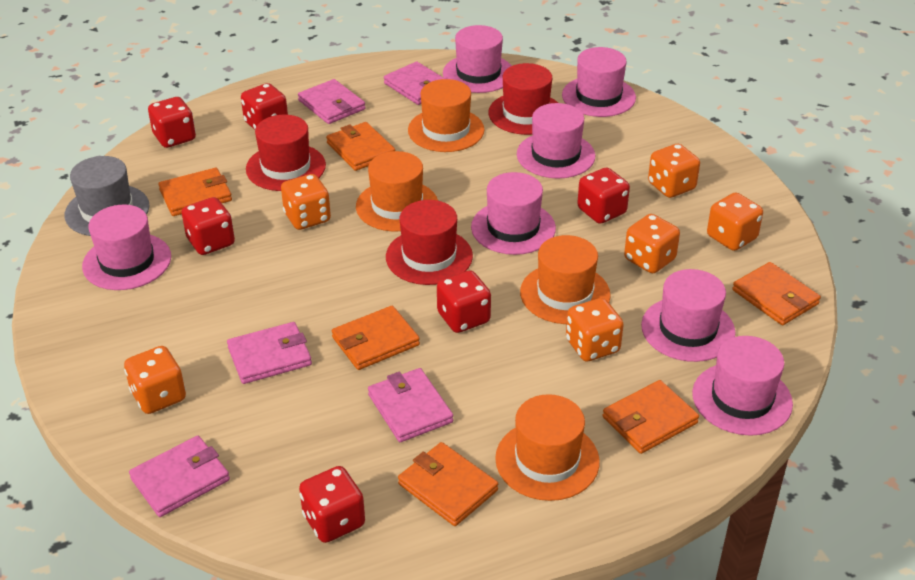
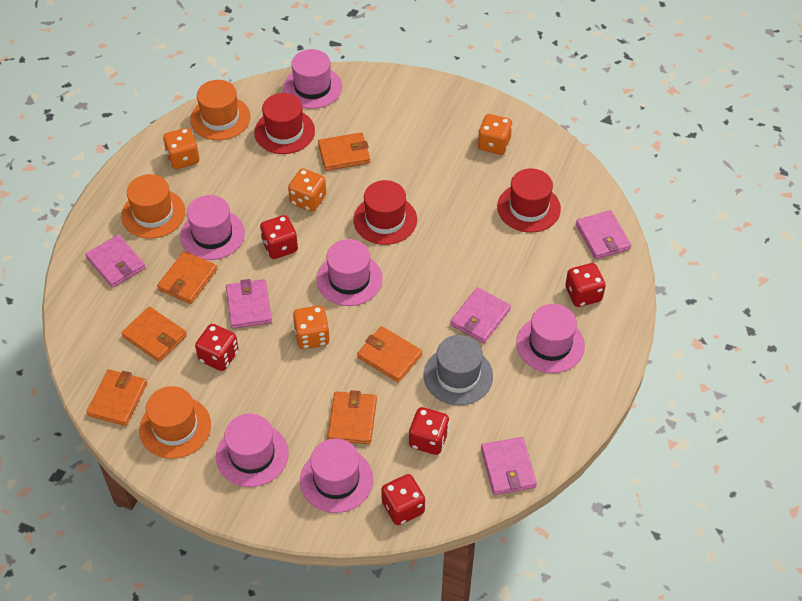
orange dice: [124,346,186,414] [281,174,331,230] [566,298,624,362] [624,214,680,273] [648,144,700,198] [707,193,763,251] = 6 -> [163,128,200,169] [288,169,326,212] [293,306,330,349] [478,114,512,155] = 4
orange hat: [356,151,438,231] [408,79,485,152] [495,394,600,501] [520,235,611,324] = 4 -> [121,174,185,239] [139,386,211,459] [190,80,251,140] = 3
pink hat: [82,205,171,290] [443,25,512,93] [471,172,556,255] [517,103,595,179] [562,47,636,117] [641,269,736,362] [692,336,793,436] = 7 -> [180,195,245,260] [216,414,289,487] [283,49,342,109] [300,439,373,513] [317,239,383,306] [516,304,585,373] = 6
red dice: [148,97,196,148] [182,197,235,255] [241,83,288,130] [299,466,365,543] [437,270,491,333] [577,167,630,224] = 6 -> [195,324,239,371] [260,215,298,259] [381,474,425,525] [409,407,449,455] [565,263,606,307] = 5

